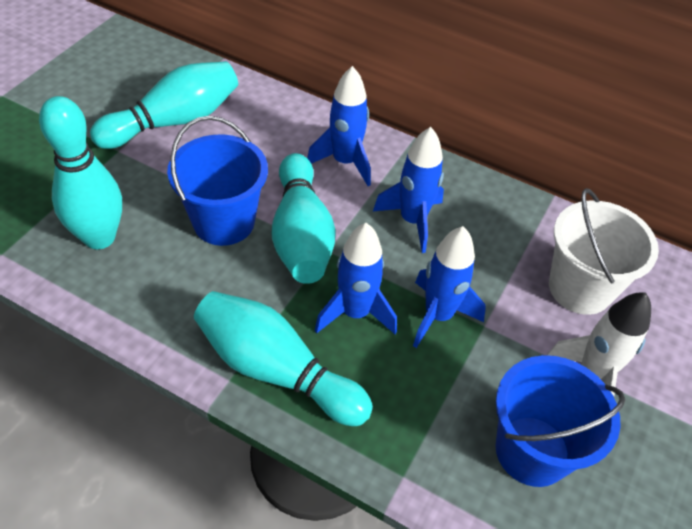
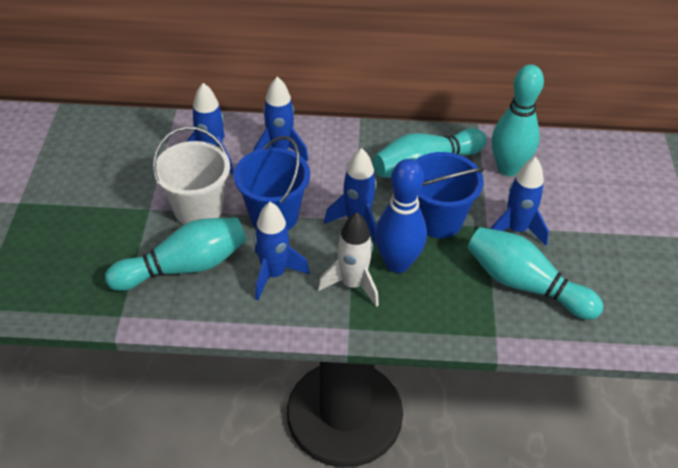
blue bowling pin: none = 0 -> [375,159,427,273] = 1
blue rocket: [307,66,371,186] [315,223,397,334] [373,127,444,253] [413,226,486,348] = 4 -> [186,83,234,174] [254,77,309,161] [254,202,310,300] [324,148,377,244] [491,157,549,246] = 5

